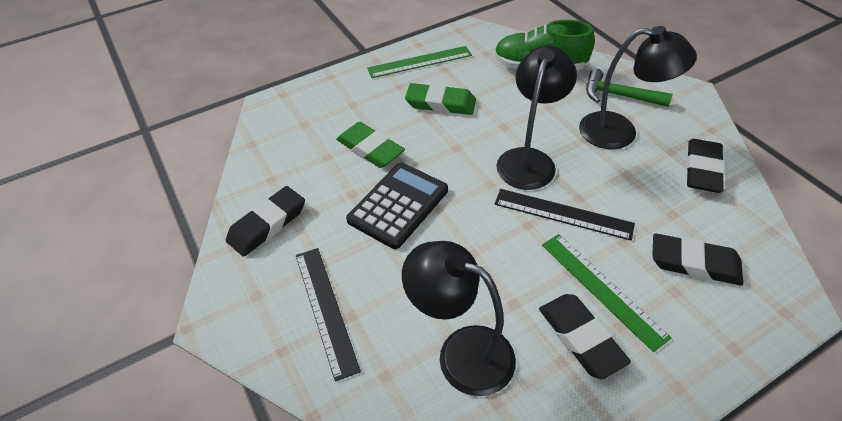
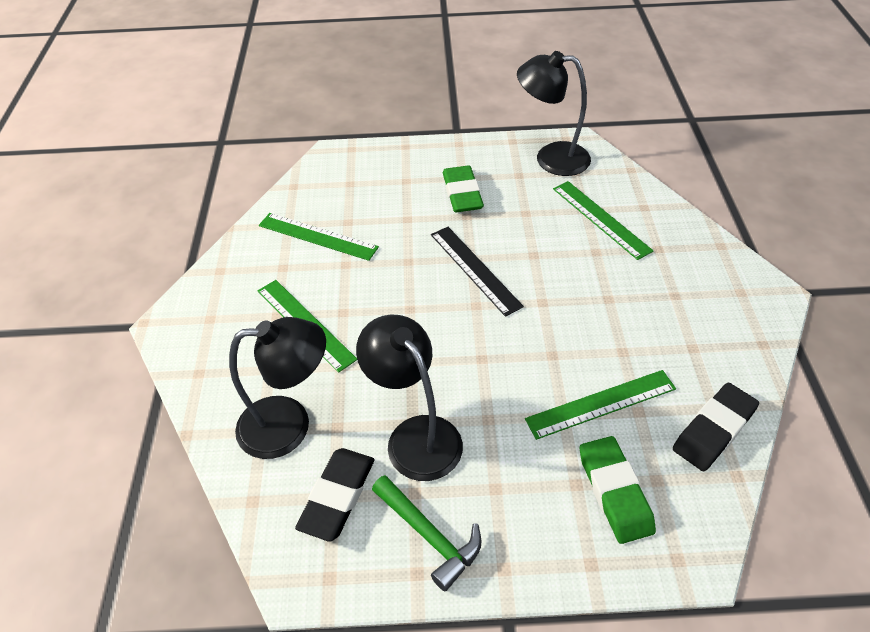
black calculator: [346,163,448,249] = 1 -> none = 0
black eraser: [226,186,305,257] [539,294,631,379] [652,233,743,286] [686,139,725,193] = 4 -> [295,448,374,542] [673,383,759,471] = 2
black ruler: [296,248,361,382] [495,189,635,240] = 2 -> [431,227,524,317] = 1
green ruler: [367,46,472,78] [542,234,671,352] = 2 -> [258,280,357,373] [259,213,379,261] [525,370,676,440] [553,181,654,260] = 4
green shoe: [494,20,595,71] = 1 -> none = 0

